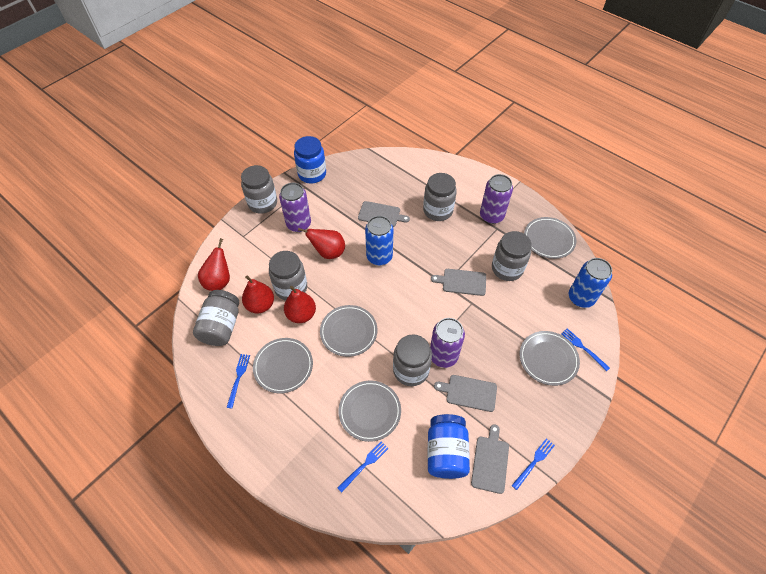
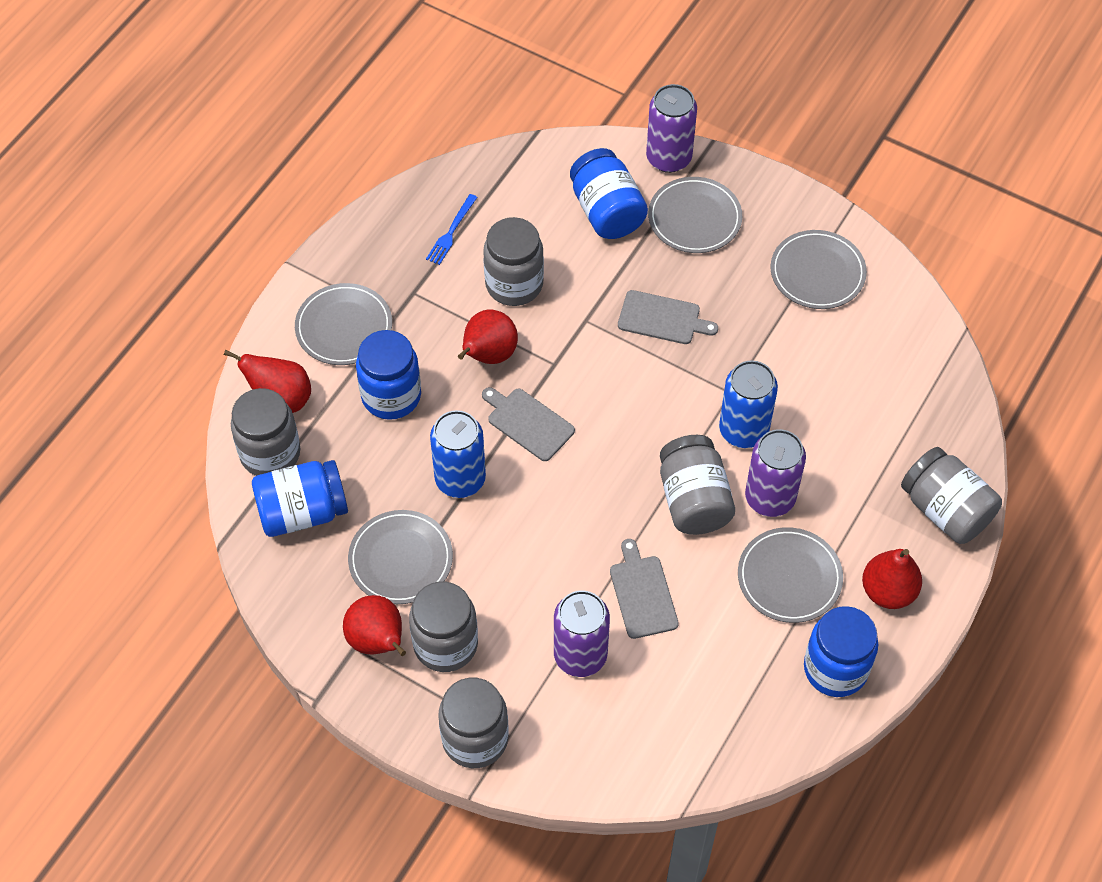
blue fork: [226,354,250,409] [337,442,388,493] [511,438,555,490] [561,328,610,371] = 4 -> [426,194,478,265] = 1
blue jar: [294,136,326,184] [428,414,470,479] = 2 -> [252,460,348,537] [356,330,421,420] [570,148,648,239] [804,606,878,697] = 4
grey cutting board: [358,201,410,227] [431,269,486,296] [434,375,497,412] [471,425,509,494] = 4 -> [482,387,575,461] [610,539,679,639] [618,290,718,344] = 3

